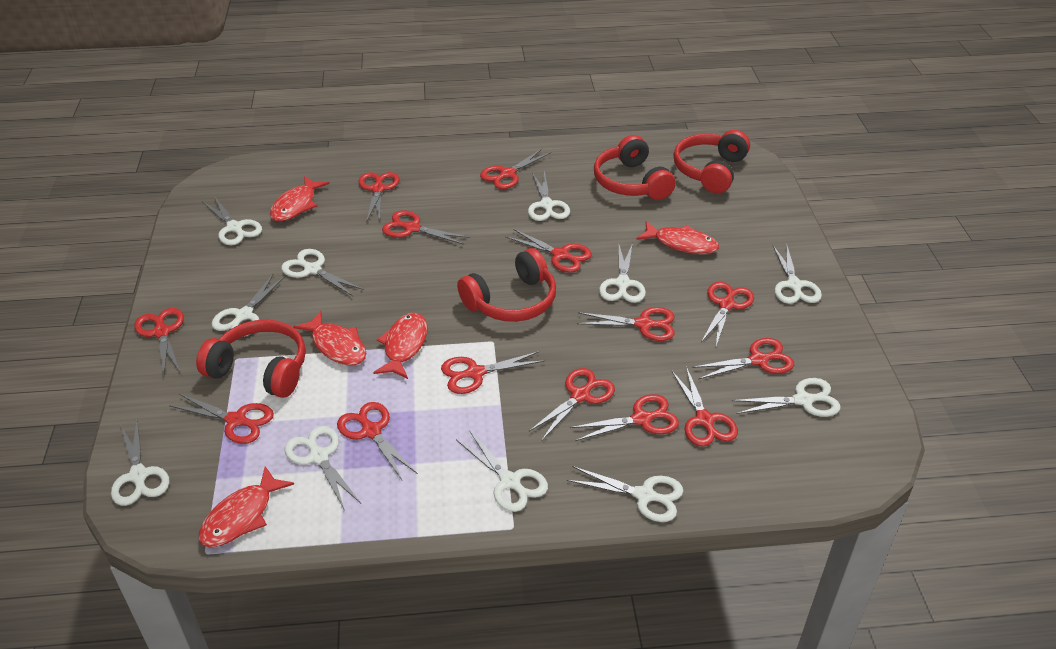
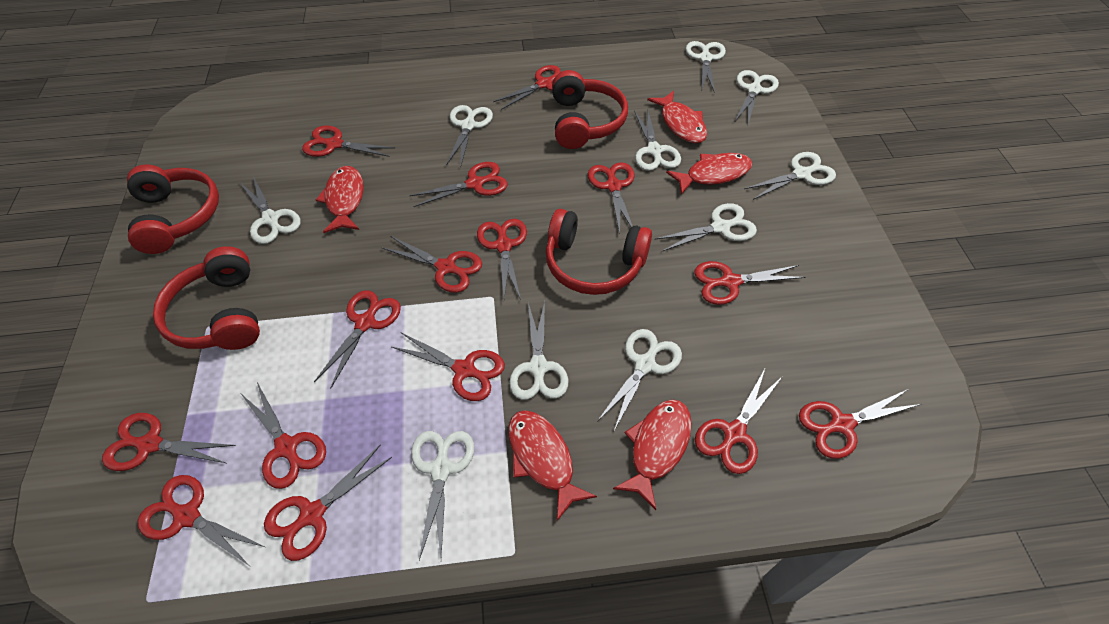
red scissors: [134,308,184,375] [169,394,274,444] [337,402,418,480] [358,172,399,222] [382,211,470,245] [441,351,544,394] [480,149,551,189] [505,229,592,273] [529,368,615,440] [570,394,679,441] [577,307,674,341] [671,366,738,447] [692,338,794,380] [701,282,754,346] = 14 -> [102,413,236,471] [138,475,265,566] [241,382,326,489] [264,444,392,561] [302,125,395,157] [314,290,401,389] [382,236,482,293] [392,333,505,401] [409,162,508,207] [477,219,527,300] [493,65,561,110] [588,162,635,234] [694,261,805,305] [695,367,783,474] [799,389,921,459] = 15
white scissors: [111,420,170,506] [202,196,262,245] [212,273,286,337] [281,249,364,296] [285,426,361,511] [456,430,548,512] [528,170,570,221] [567,466,683,522] [599,243,646,303] [732,378,840,417] [773,243,822,304] = 11 -> [240,176,301,244] [411,431,474,560] [446,105,493,165] [509,301,568,400] [598,329,682,431] [634,108,681,171] [655,203,757,252] [686,41,726,93] [735,70,779,124] [744,152,836,200] = 10

